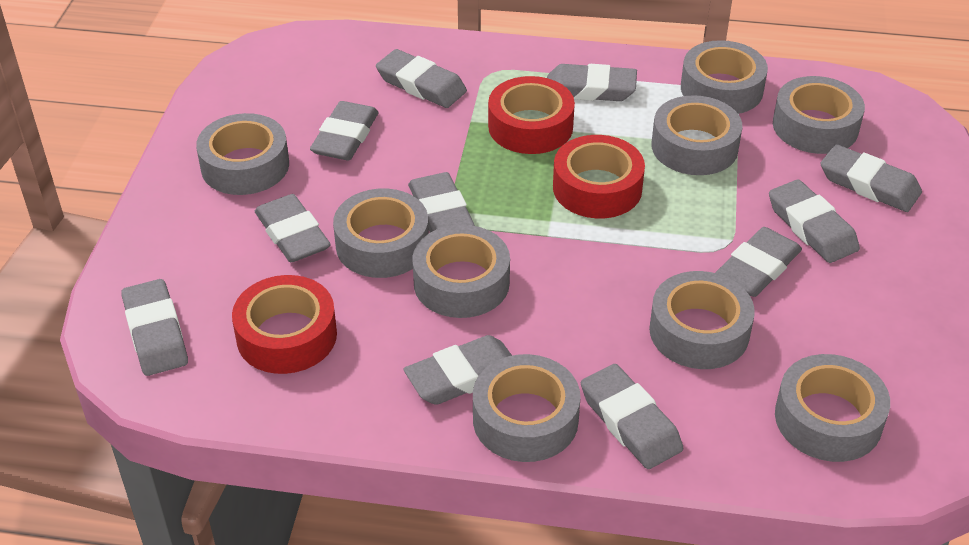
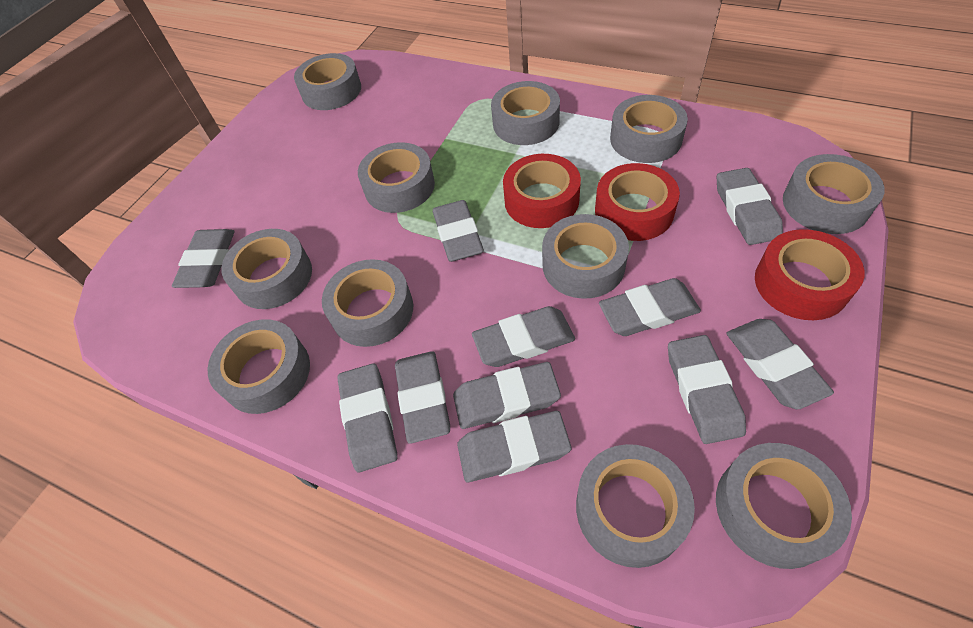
grey tape: [196,113,289,195] [333,188,429,278] [412,225,510,318] [473,354,581,462] [649,271,755,369] [652,95,742,175] [681,40,768,114] [773,76,865,154] [775,354,890,462] = 9 -> [208,319,310,414] [222,229,312,309] [294,53,361,110] [322,259,413,347] [358,142,435,213] [491,81,560,145] [542,214,629,299] [576,444,695,568] [610,95,688,163] [716,443,852,569] [783,154,885,234] = 11

